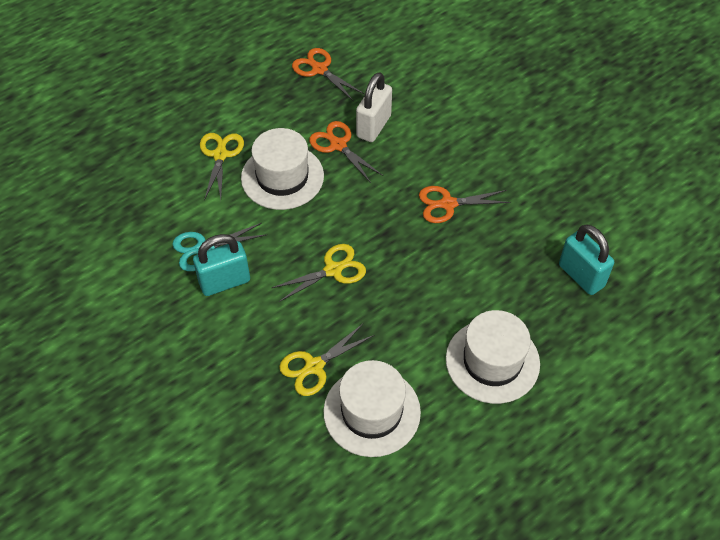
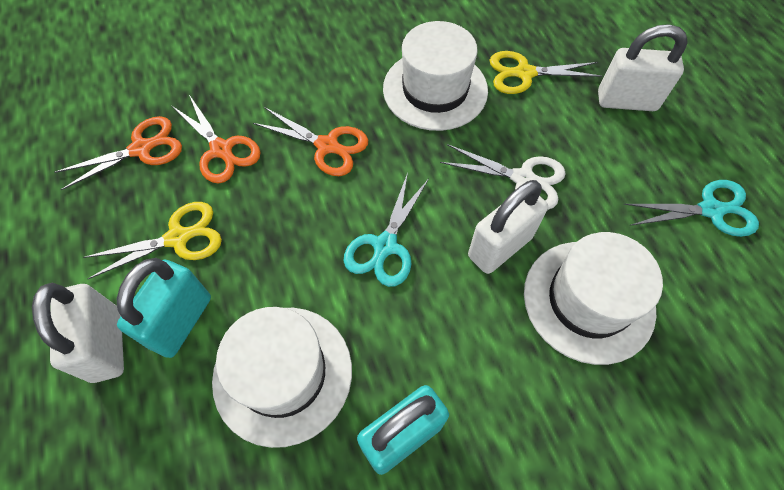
turquoise scissors: [172,223,266,271] = 1 -> [344,173,429,287] [624,180,759,237] = 2
white padlock: [356,72,392,142] = 1 -> [32,283,124,383] [468,180,548,274] [598,24,688,111] = 3
white scissors: none = 0 -> [440,144,566,210] = 1
yellow scissors: [200,133,244,201] [272,244,366,302] [279,323,374,396] = 3 -> [83,202,222,279] [490,51,602,94] = 2

